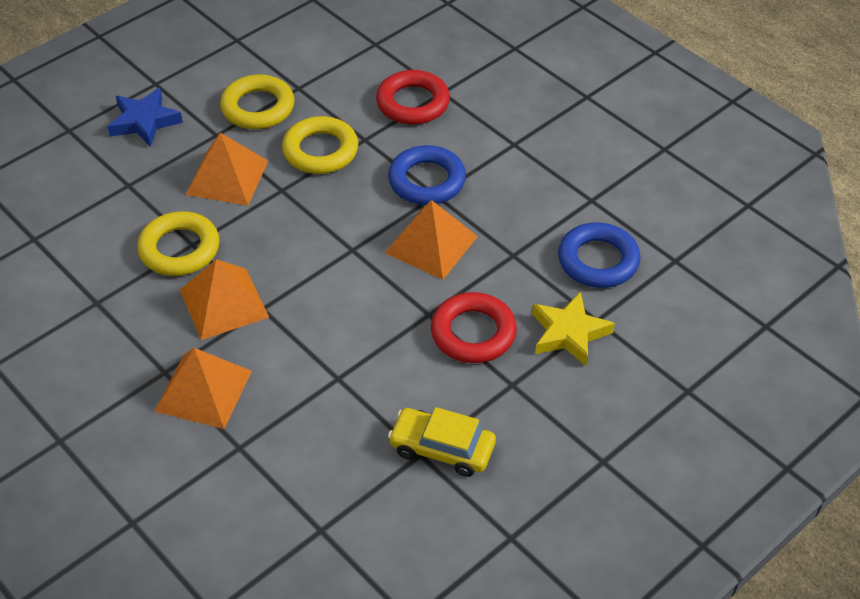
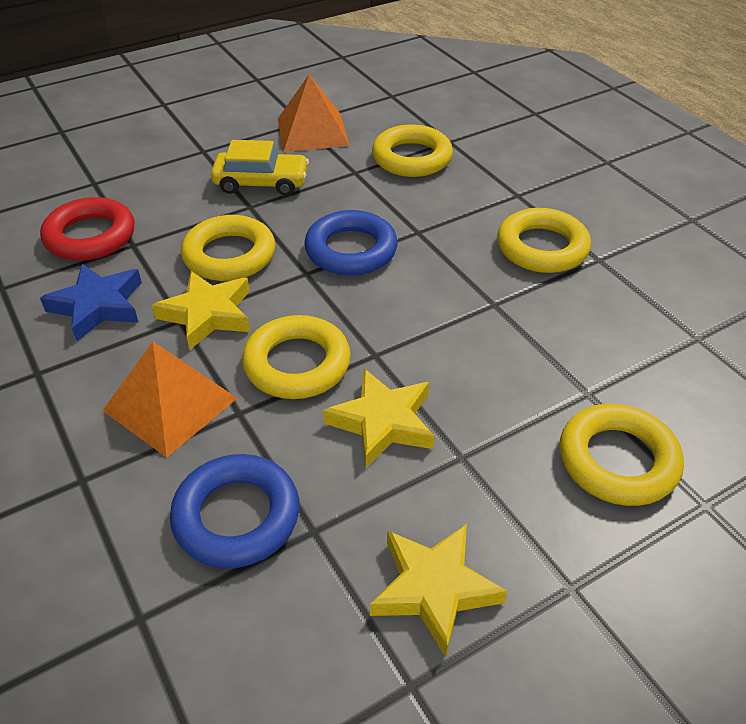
orange pyramid: [154,348,252,429] [180,259,269,340] [186,133,268,206] [385,200,478,280] = 4 -> [102,342,238,458] [278,74,349,152] = 2
red ring: [376,70,450,125] [431,292,517,363] = 2 -> [40,197,135,261] = 1
yellow ring: [137,211,220,276] [220,74,294,129] [282,116,358,174] = 3 -> [181,215,275,281] [242,315,351,399] [372,124,453,177] [497,208,591,273] [560,404,684,506] = 5
yellow star: [532,292,615,367] = 1 -> [152,271,250,350] [323,369,434,468] [370,524,508,657] = 3

